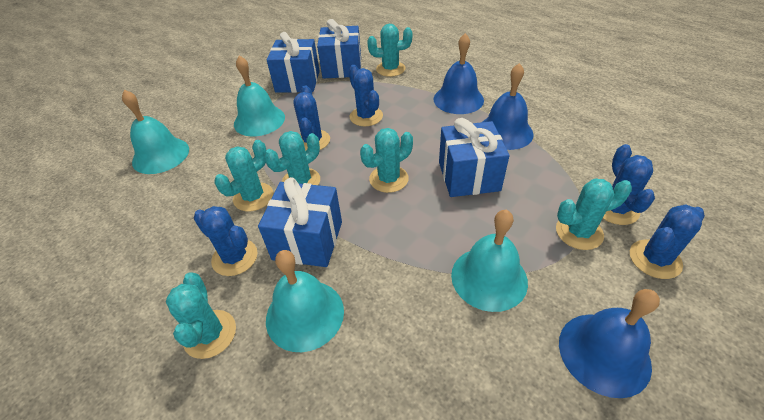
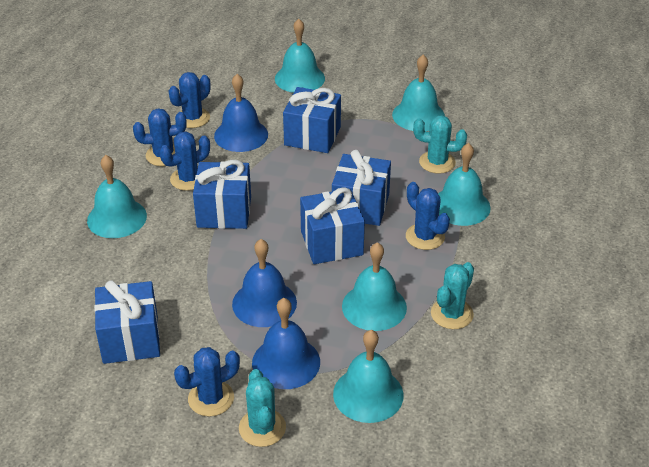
blue gift: [258,177,342,267] [267,32,320,93] [317,19,361,79] [439,118,509,197] = 4 -> [94,280,160,364] [193,160,251,229] [283,87,341,153] [300,187,365,264] [332,150,391,226] = 5
turquoise bell: [122,90,189,174] [234,56,285,136] [266,250,344,352] [451,210,528,312] = 4 -> [87,155,147,238] [275,19,325,93] [333,330,404,423] [342,242,407,331] [392,55,445,131] [438,143,491,226] = 6
turquoise cactus: [166,272,236,359] [215,140,273,211] [264,131,320,185] [360,128,413,193] [367,24,412,77] [556,178,632,250] = 6 -> [239,369,286,447] [413,115,467,174] [431,262,474,329] = 3

